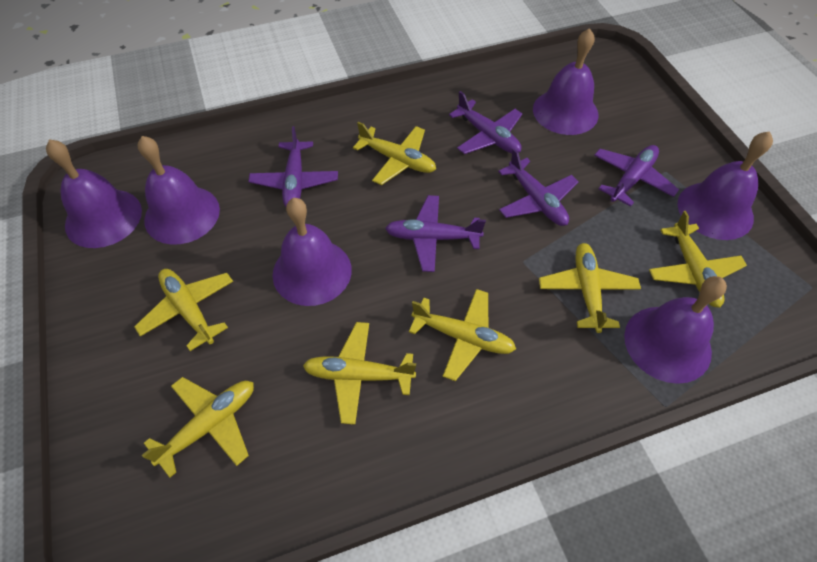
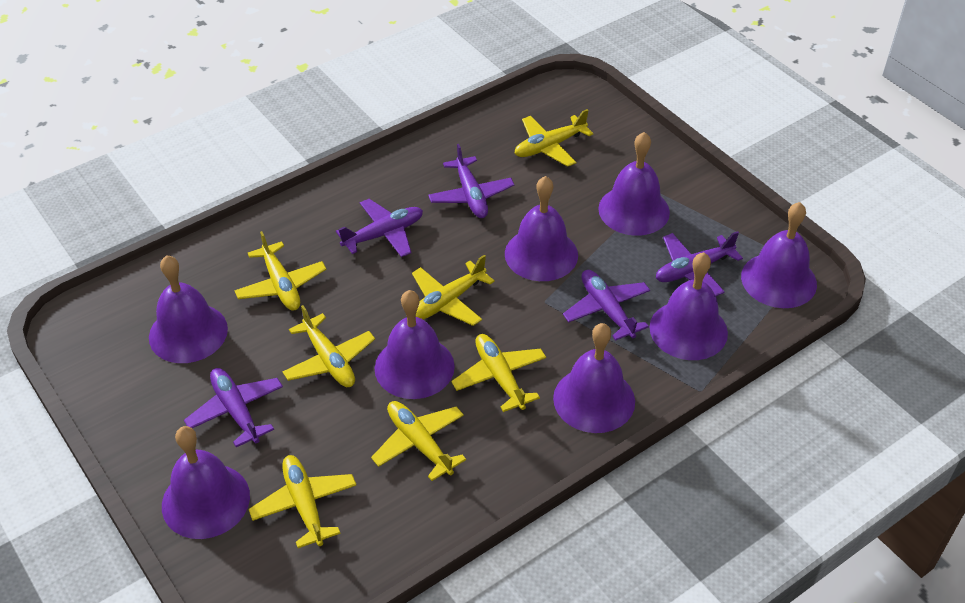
purple bell: [46,139,142,248] [138,136,220,245] [273,198,352,306] [533,28,598,135] [624,276,727,384] [678,131,773,240] = 6 -> [149,255,228,363] [162,426,250,539] [375,290,455,399] [505,176,578,281] [553,323,635,433] [598,132,670,236] [649,252,728,360] [741,202,817,308] = 8

